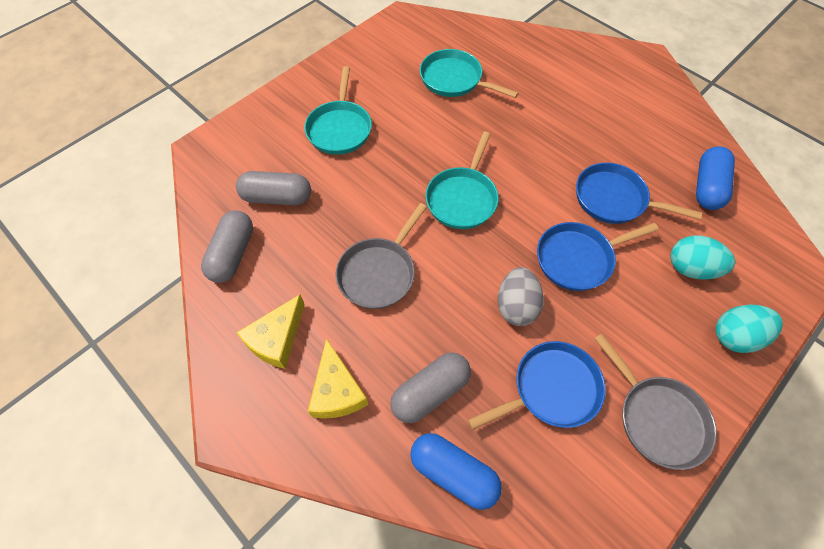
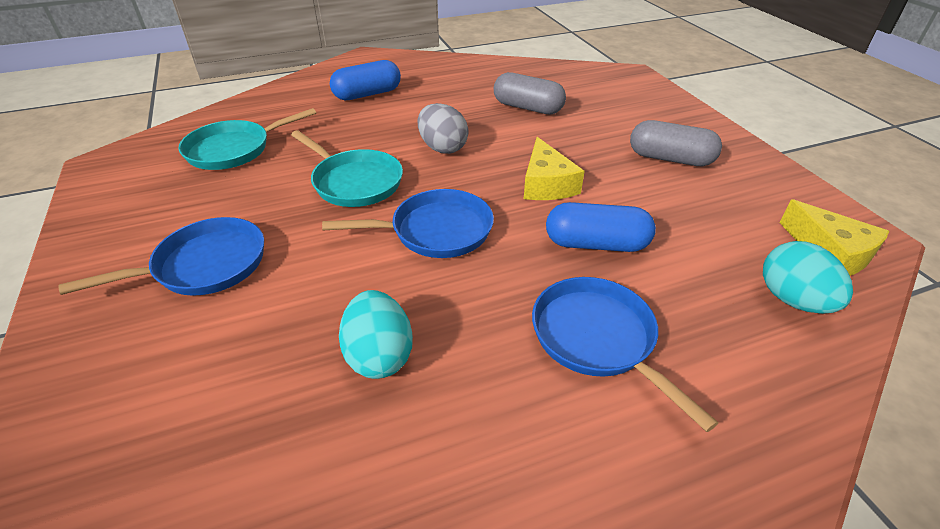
grey capsule: [201,210,253,283] [236,171,311,205] [390,352,471,423] = 3 -> [494,72,566,115] [630,120,722,166] = 2
grey pan: [336,203,427,309] [594,333,717,470] = 2 -> none = 0
turquoise pan: [304,66,372,155] [420,49,519,98] [425,132,499,229] = 3 -> [178,108,316,170] [291,130,403,207] = 2

